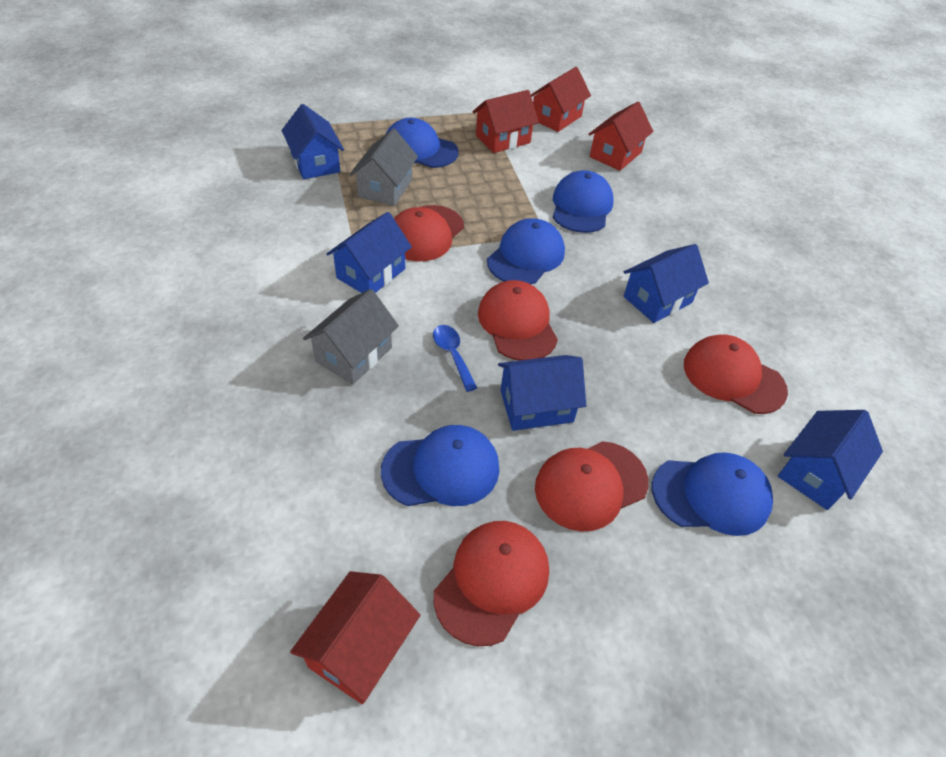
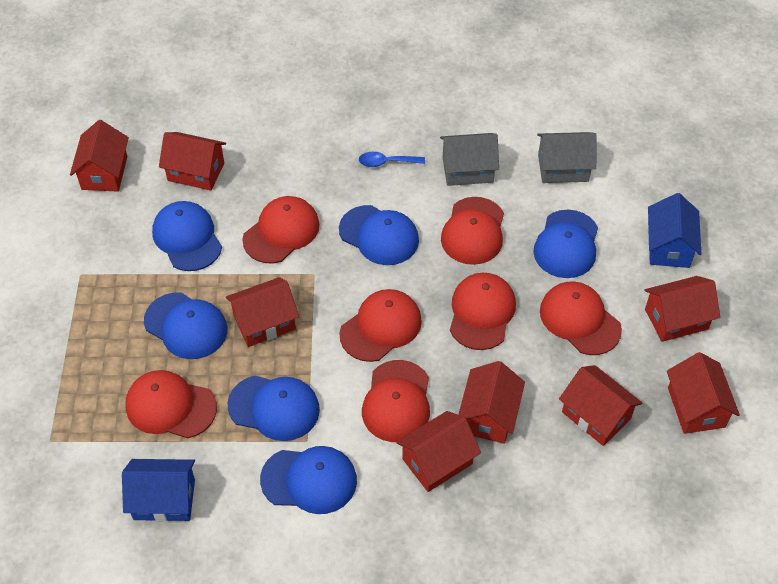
blue cap: [381,425,500,506] [386,117,459,168] [487,218,565,284] [553,170,614,233] [652,452,773,536] = 5 -> [144,292,228,359] [152,201,222,271] [228,376,320,441] [260,446,357,514] [339,205,419,265] [533,210,598,278] = 6
blue house: [281,104,344,179] [326,212,412,293] [498,355,586,431] [624,244,709,323] [778,410,883,510] = 5 -> [122,459,195,522] [648,193,701,268] = 2
red cap: [394,205,464,261] [434,521,549,646] [478,280,558,361] [535,441,649,532] [684,334,788,414] = 5 -> [125,370,217,438] [242,196,320,263] [340,289,422,362] [362,360,430,442] [441,197,504,265] [450,273,516,350] [540,282,622,355] = 7
red house: [290,571,420,704] [472,90,539,153] [531,67,591,132] [588,102,653,171] = 4 -> [70,120,129,192] [159,132,226,191] [226,277,299,347] [396,411,481,492] [458,361,525,444] [559,365,642,446] [645,276,720,342] [667,352,740,434] = 8

